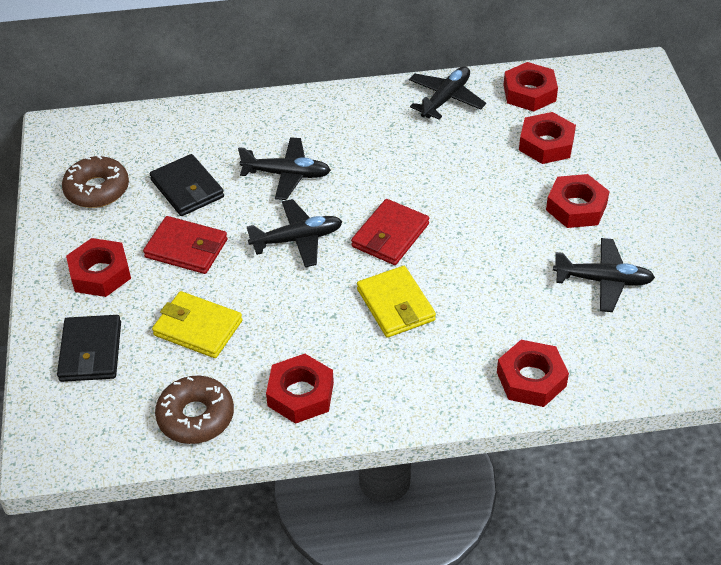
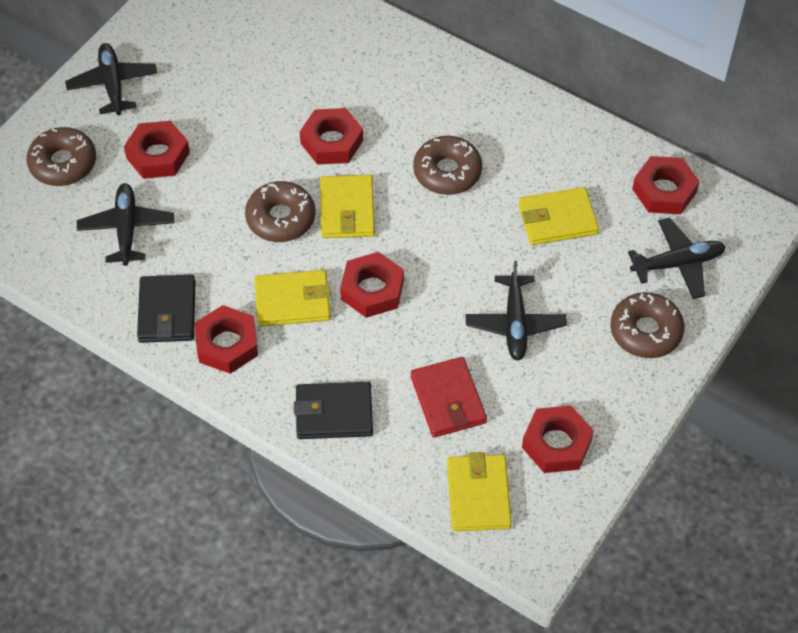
brown donut: [62,155,129,208] [155,375,234,444] = 2 -> [26,127,96,186] [245,181,315,242] [413,136,482,195] [611,292,685,358] = 4
red wallet: [143,216,228,274] [351,199,429,265] = 2 -> [411,357,487,437] = 1
yellow wallet: [152,291,243,358] [357,266,436,338] = 2 -> [255,270,331,327] [320,175,375,238] [447,452,512,531] [518,187,599,245] = 4

